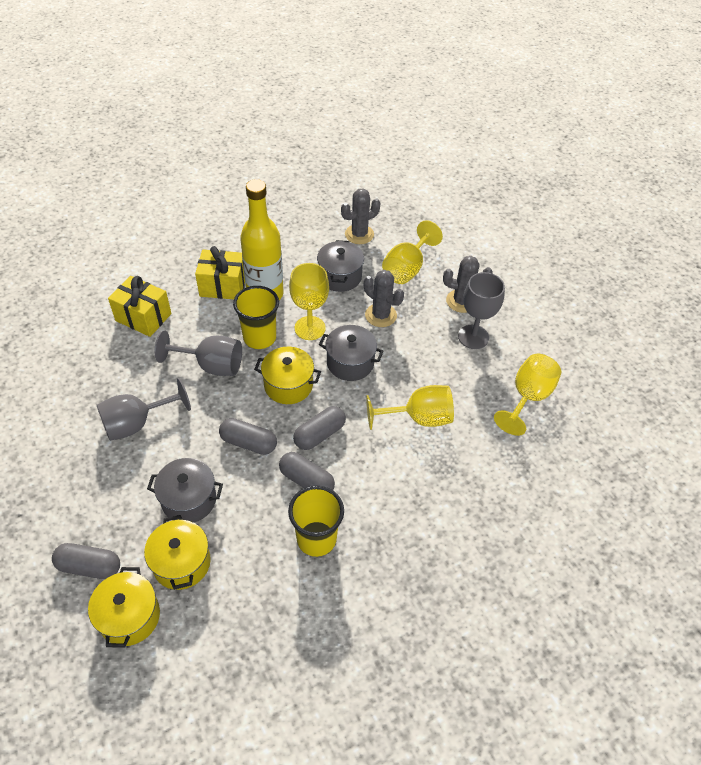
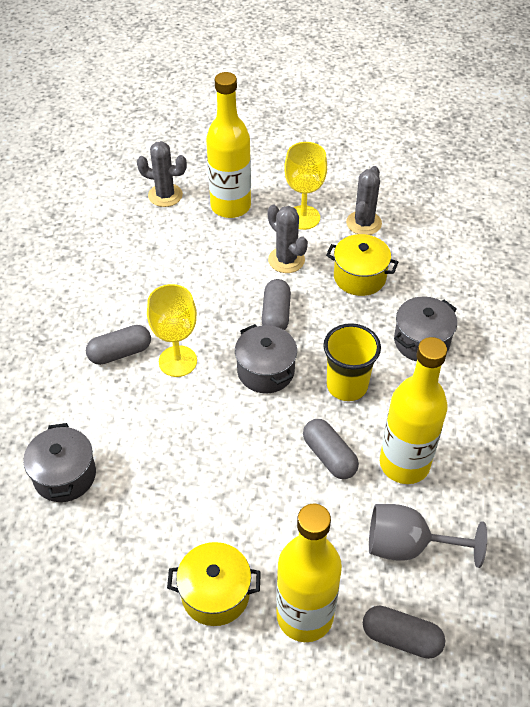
grey goblet: [97,378,191,441] [155,330,242,376] [458,272,505,349] = 3 -> [369,504,487,568] = 1
yellow bottle: [240,179,283,300] = 1 -> [206,72,251,218] [276,504,342,642] [380,337,448,484] = 3
yellow cup: [233,286,279,349] [288,486,344,557] = 2 -> [323,323,381,401] = 1
yellow gift: [108,276,171,337] [195,246,245,299] = 2 -> none = 0
yellow goblet: [289,263,329,340] [366,385,454,430] [382,220,443,284] [494,354,561,436] = 4 -> [147,284,197,377] [284,142,327,230] = 2
yellow pot: [88,567,160,648] [144,515,211,590] [254,347,321,404] = 3 -> [167,542,261,626] [326,234,398,296] = 2

